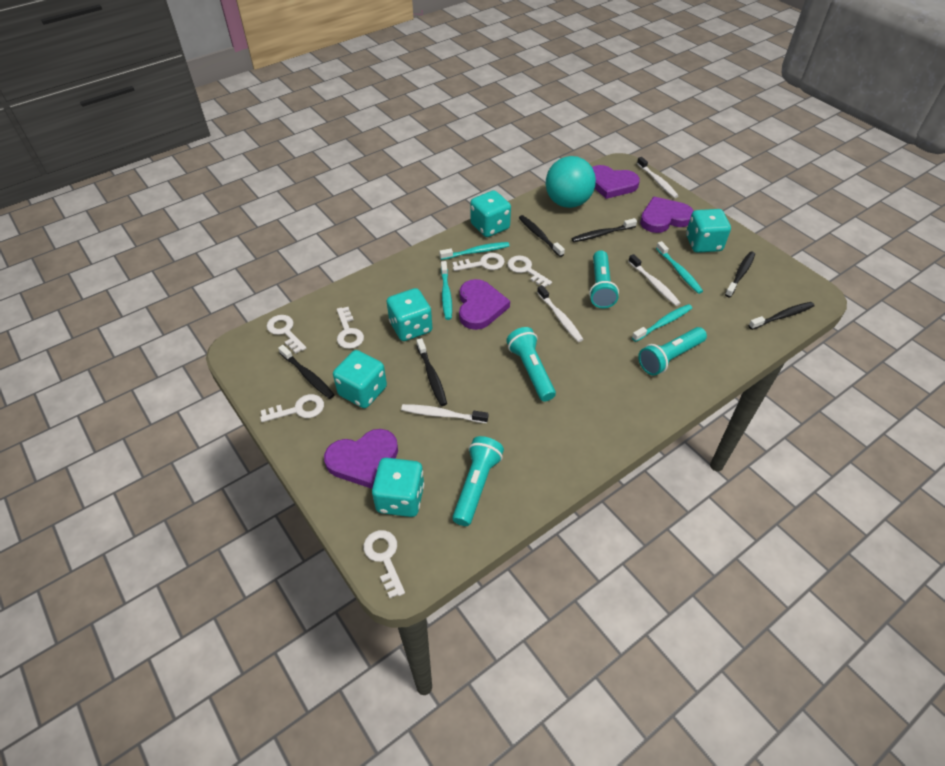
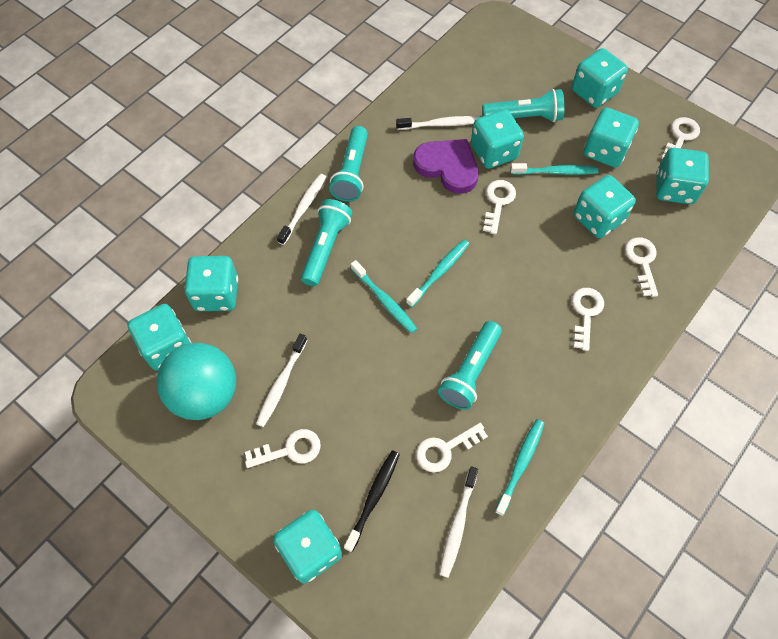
black toothbrush: [278,345,335,399] [416,338,447,406] [519,215,565,257] [571,218,637,242] [725,252,755,297] [748,302,815,330] = 6 -> [344,450,400,552] = 1
purple heart: [324,429,398,489] [459,279,510,330] [592,165,640,199] [640,197,694,233] = 4 -> [413,139,479,194] = 1
turquoise dice: [333,350,387,408] [372,458,424,517] [387,288,432,341] [470,190,511,237] [686,209,731,253] = 5 -> [127,304,191,370] [184,256,238,311] [273,510,342,584] [471,109,524,169] [572,48,628,108] [574,175,636,238] [584,107,639,167] [656,148,709,204] = 8

